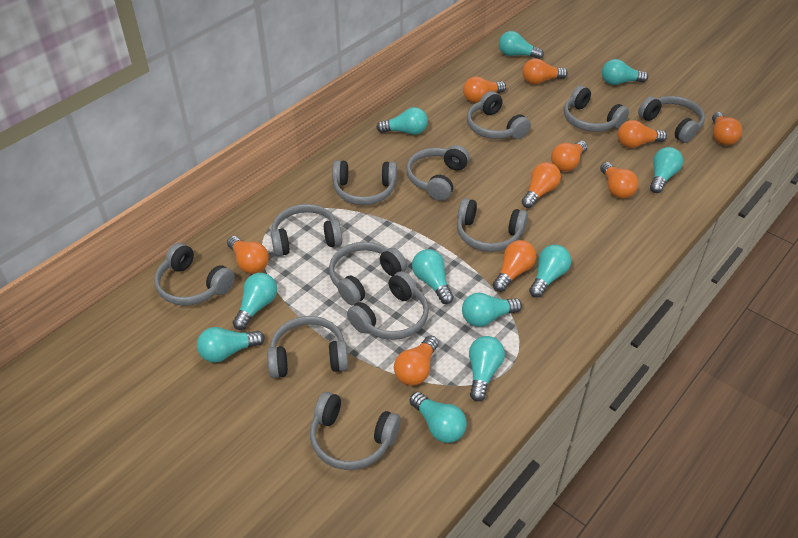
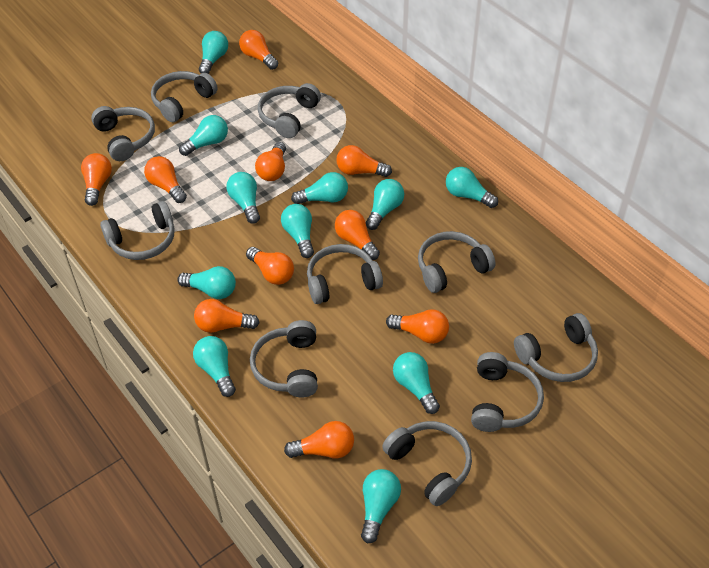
grey headphones: [154,243,235,306] [267,316,348,378] [271,204,342,257] [310,392,401,470] [329,242,407,306] [332,160,397,205] [347,271,429,340] [406,145,470,201] [457,198,528,252] [467,91,531,139] [564,85,629,132] [638,96,705,143] = 12 -> [91,106,155,161] [100,201,175,260] [151,71,218,122] [250,320,318,397] [258,83,321,138] [307,244,383,304] [382,421,472,506] [418,231,496,293] [471,352,544,432] [514,313,598,382] = 10

